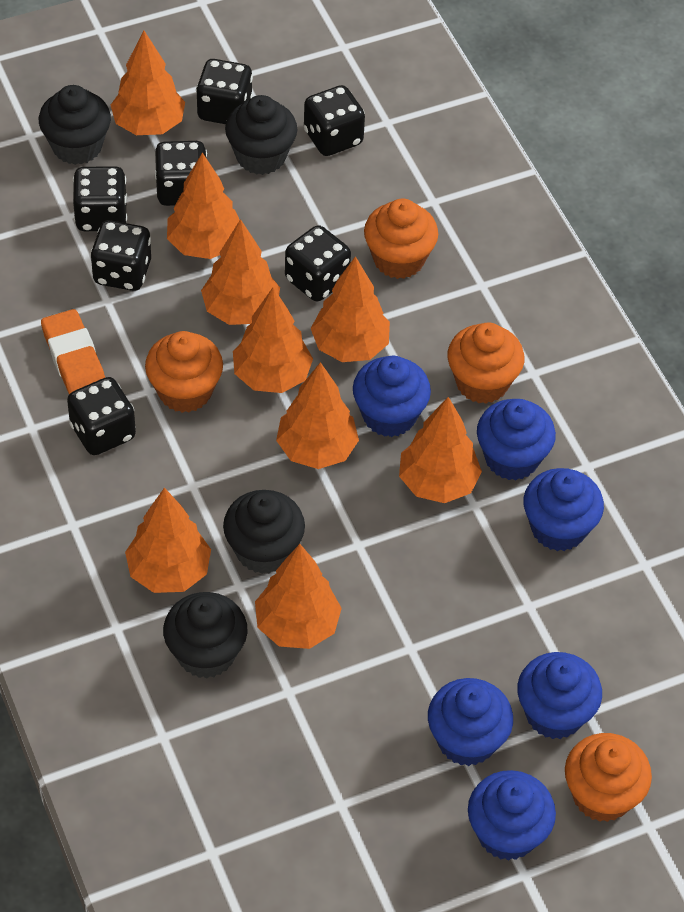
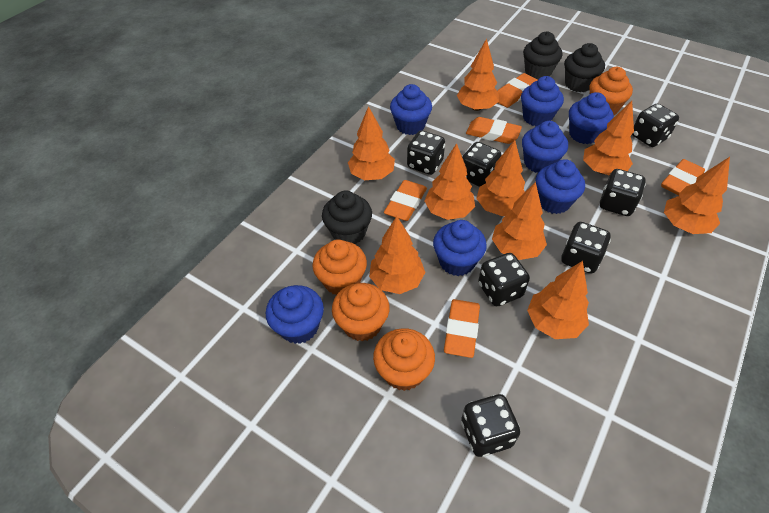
black cupcake: [39,85,111,165] [163,592,248,679] [223,490,305,574] [225,95,297,175] = 4 -> [322,191,372,244] [523,32,562,80] [564,43,605,92] = 3
blue cupcake: [353,356,431,437] [428,678,513,766] [468,770,556,861] [477,399,556,480] [517,652,602,739] [523,468,604,551] = 6 -> [266,285,324,344] [390,84,432,135] [433,220,487,276] [521,76,564,126] [522,121,568,173] [535,159,585,214] [569,92,614,144] = 7
orange eraser: [41,309,105,394] = 1 -> [384,180,427,221] [444,299,480,358] [466,117,522,144] [498,73,538,108] [661,159,705,195] = 5

